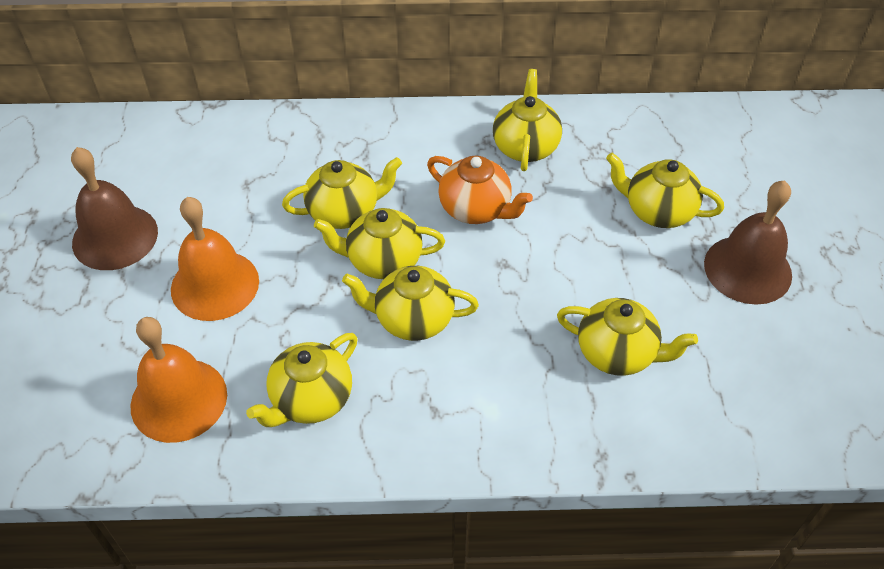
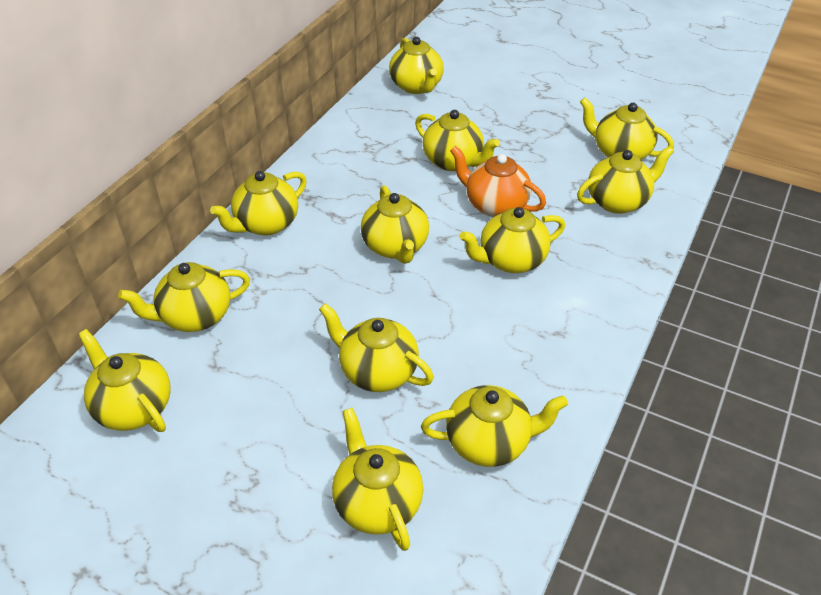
brown bell: [71,147,158,270] [704,180,792,305] = 2 -> none = 0
orange bell: [130,317,227,443] [171,197,259,321] = 2 -> none = 0
yellow teapot: [246,333,358,427] [282,157,402,229] [314,208,445,279] [342,266,479,341] [493,69,562,171] [557,298,698,376] [606,153,724,228] = 7 -> [78,329,170,432] [118,262,250,332] [210,171,307,235] [319,303,434,392] [332,408,423,551] [361,185,429,264] [389,37,444,94] [415,110,500,171] [421,385,568,467] [460,207,565,273] [577,146,674,214] [580,98,674,159] = 12

